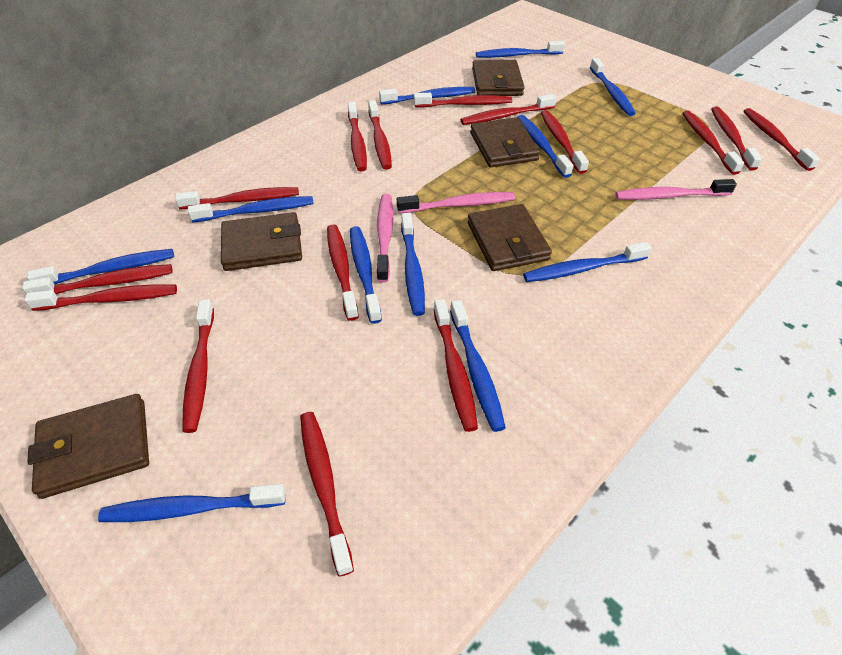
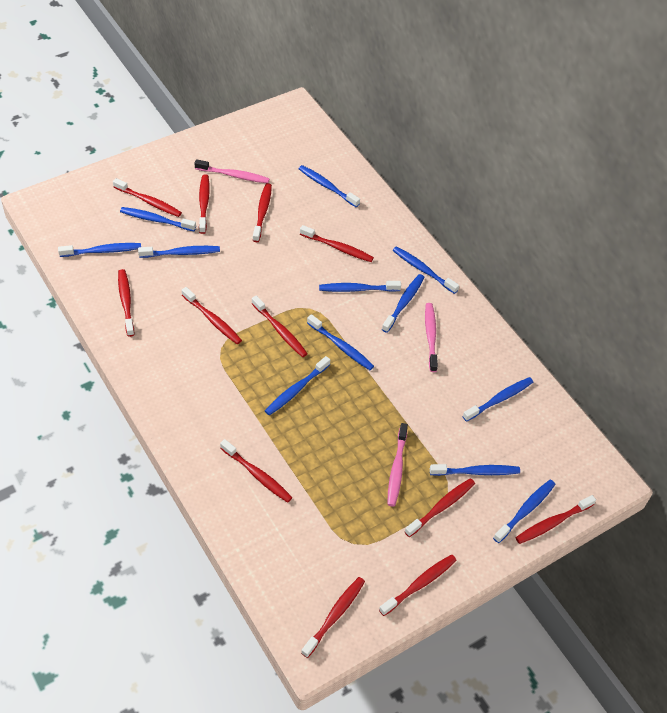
blue toothbrush: [27,249,174,284] [98,484,286,522] [188,196,314,222] [350,226,382,324] [379,87,475,104] [401,213,425,316] [450,300,506,432] [476,41,565,58] [517,115,574,178] [523,242,651,282] [590,58,636,116] = 11 -> [58,243,141,257] [120,207,196,231] [138,246,220,258] [265,356,330,416] [299,165,360,207] [307,314,374,370] [319,281,401,292] [382,274,424,333] [393,246,459,294] [430,464,520,476] [463,377,533,422] [493,480,556,543] = 12
brown wallet: [27,394,149,499] [221,212,302,271] [468,204,552,271] [470,117,540,167] [472,60,525,96] = 5 -> none = 0
red toothbrush: [22,264,173,294] [24,284,177,311] [175,187,299,210] [182,299,214,433] [300,412,354,576] [327,224,359,321] [348,102,367,171] [368,100,392,170] [414,93,512,107] [434,299,478,432] [461,94,556,125] [541,110,589,174] [682,111,744,175] [711,107,762,170] [743,108,820,171] = 15 -> [113,178,182,217] [118,269,134,337] [182,287,242,344] [199,174,210,234] [220,439,292,503] [251,295,308,357] [252,183,272,242] [300,225,374,262] [301,577,365,658] [379,555,457,616] [404,478,475,537] [515,495,596,544] = 12

